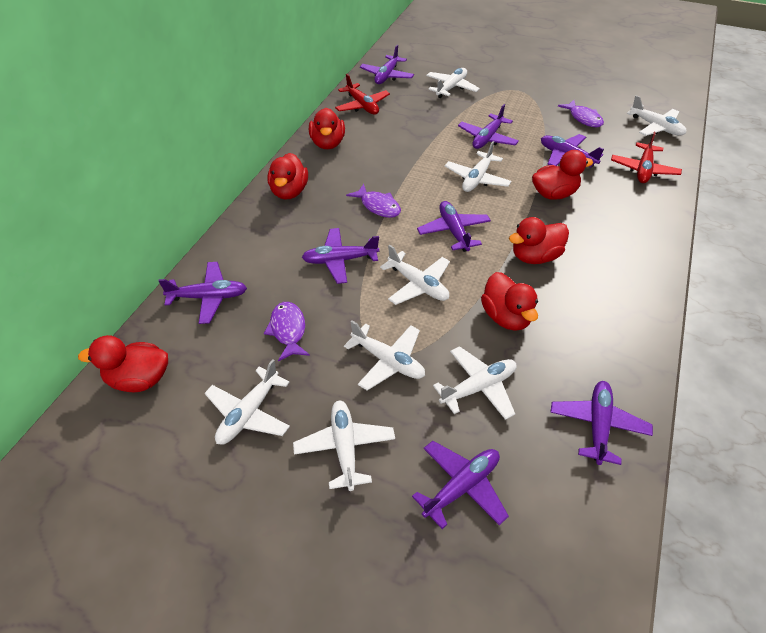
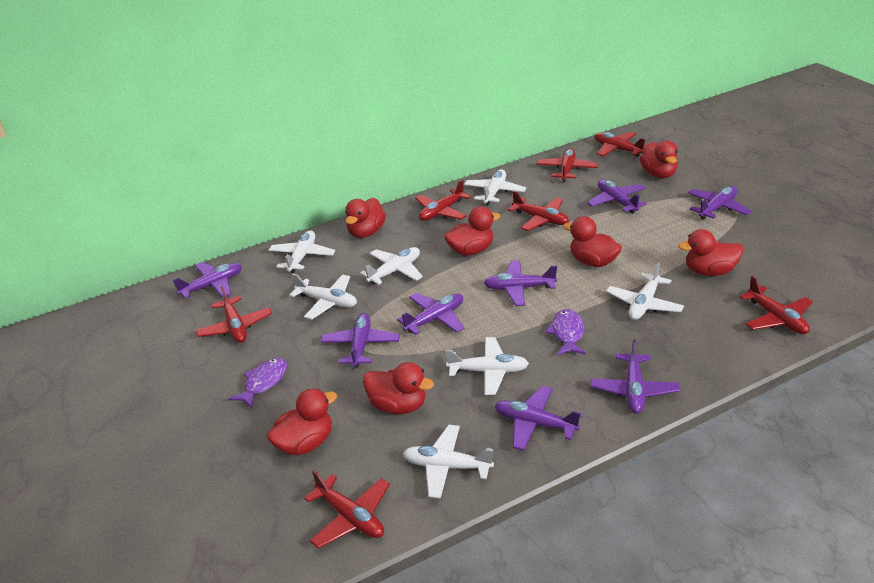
purple fish: [264,302,310,362] [346,184,401,218] [558,100,604,128] = 3 -> [229,358,287,408] [545,309,586,355] = 2
red duck: [78,335,168,392] [267,153,308,200] [309,108,345,149] [481,272,538,331] [509,217,569,264] [532,150,593,200] = 6 -> [267,389,337,455] [345,198,386,238] [363,362,434,414] [444,206,501,256] [563,216,622,267] [640,140,678,178] [678,229,743,276] = 7
red plane: [335,74,390,115] [611,132,682,183] = 2 -> [196,286,272,343] [304,470,390,549] [415,180,471,221] [508,191,569,231] [537,148,598,182] [595,132,647,157] [739,276,813,334] = 7
white plane: [204,359,290,445] [293,401,395,491] [344,321,425,390] [380,245,450,305] [426,68,480,98] [433,346,517,420] [445,141,512,192] [627,95,686,136] = 8 -> [269,230,335,273] [289,274,357,320] [360,247,423,285] [403,425,494,499] [445,337,529,395] [464,170,526,206] [606,262,684,320] = 7

